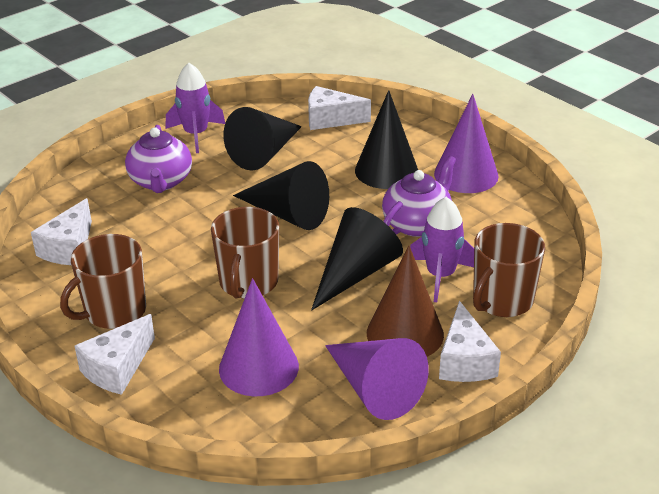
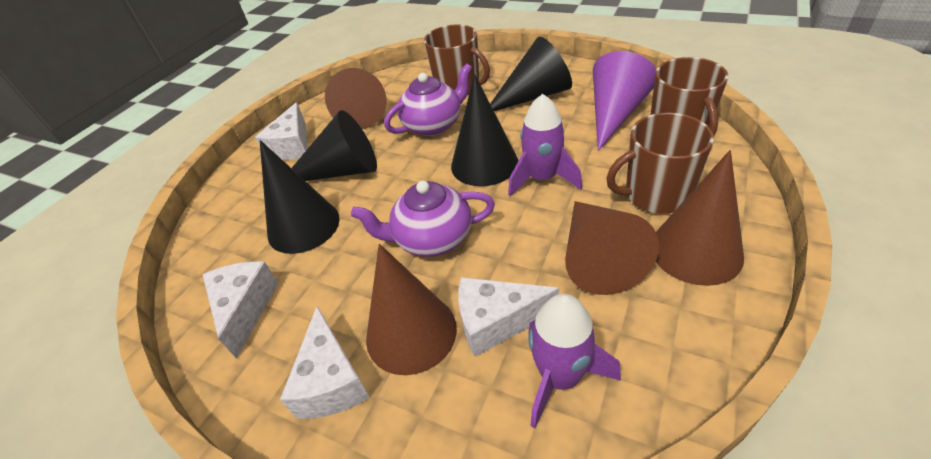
brown cone: [367,246,444,357] = 1 -> [325,68,386,129] [366,244,457,375] [565,201,659,295] [656,150,744,286] = 4
purple cone: [219,278,299,396] [325,338,429,420] [434,94,499,193] = 3 -> [593,51,656,151] = 1

